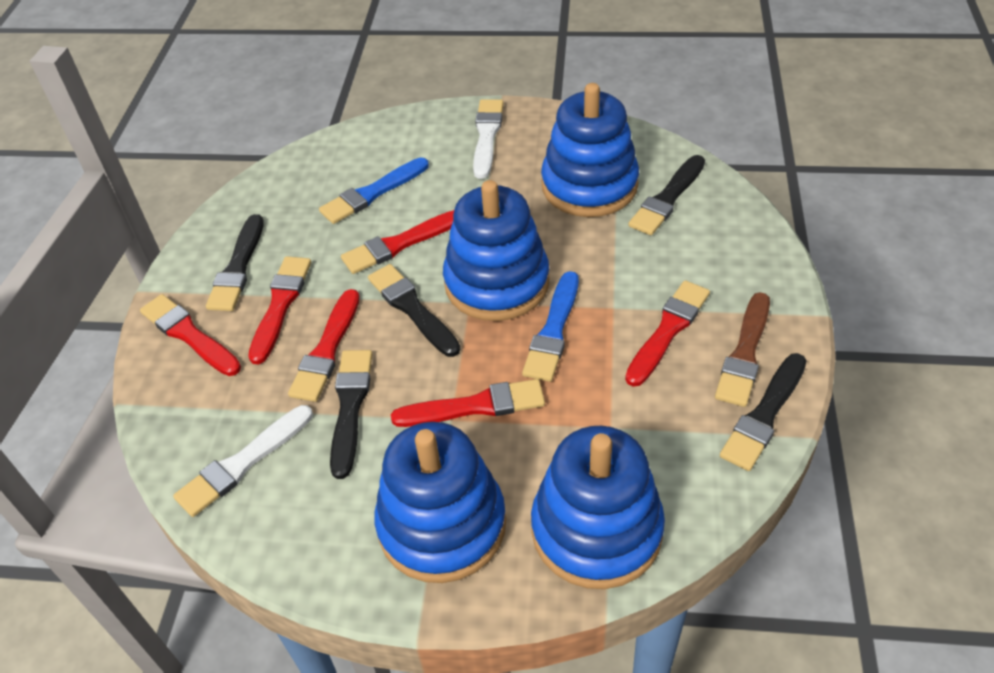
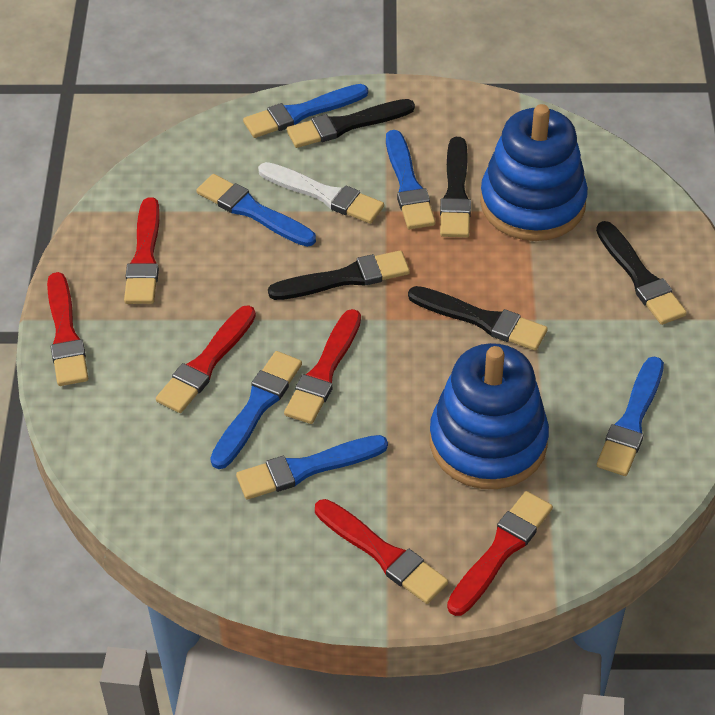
blue brush: [319,157,429,224] [522,271,579,382] = 2 -> [196,174,316,247] [210,351,302,469] [236,435,388,500] [243,84,368,138] [386,130,435,229] [597,356,664,476] = 6
blue stacking toy: [374,422,506,583] [443,180,550,321] [531,426,665,589] [541,83,639,217] = 4 -> [430,343,549,489] [480,104,588,241] = 2
brown brush: [715,292,770,407] = 1 -> none = 0
white brush: [173,405,313,517] [473,99,503,179] = 2 -> [258,162,384,224] = 1

